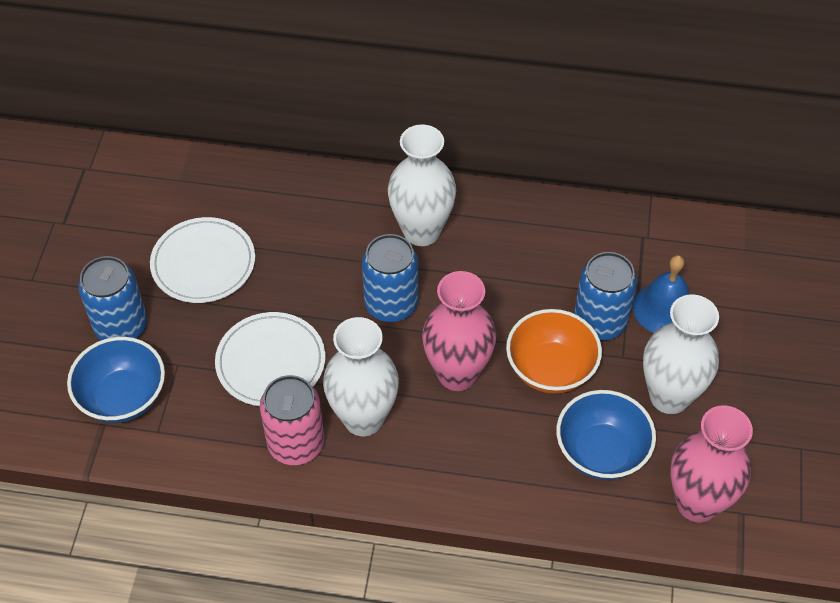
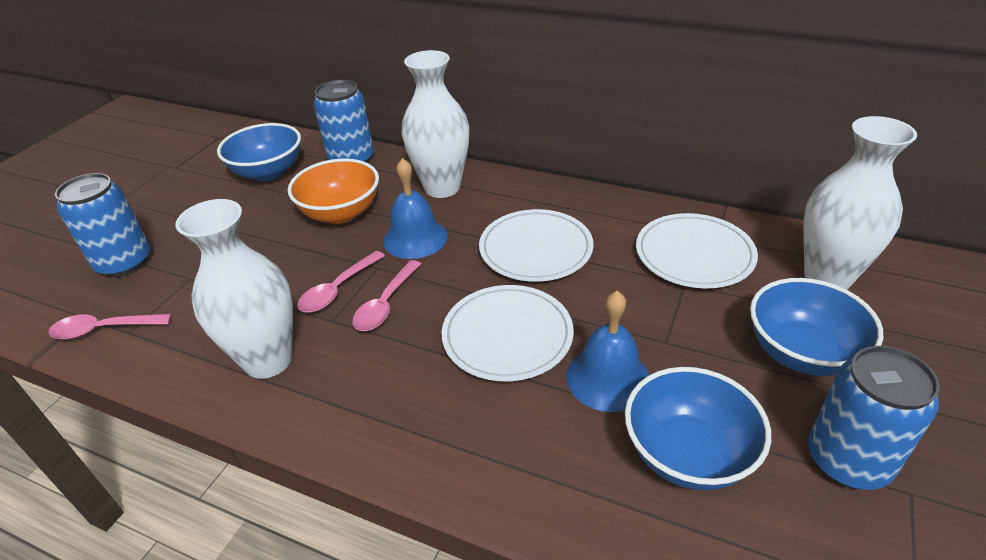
blue bell: [633,255,689,333] = 1 -> [383,158,448,259] [566,291,649,412] = 2
blue bowl: [67,337,165,423] [556,390,656,480] = 2 -> [217,123,301,181] [625,367,771,490] [750,278,883,376] = 3
pink can: [260,375,324,465] = 1 -> none = 0
pink spoon: none = 0 -> [48,314,172,340] [297,251,385,313] [352,260,421,331] = 3
pink vase: [422,271,496,391] [670,405,753,523] = 2 -> none = 0
white plate: [150,217,255,303] [215,312,325,406] = 2 -> [441,285,574,381] [479,209,594,282] [636,213,758,288] = 3

